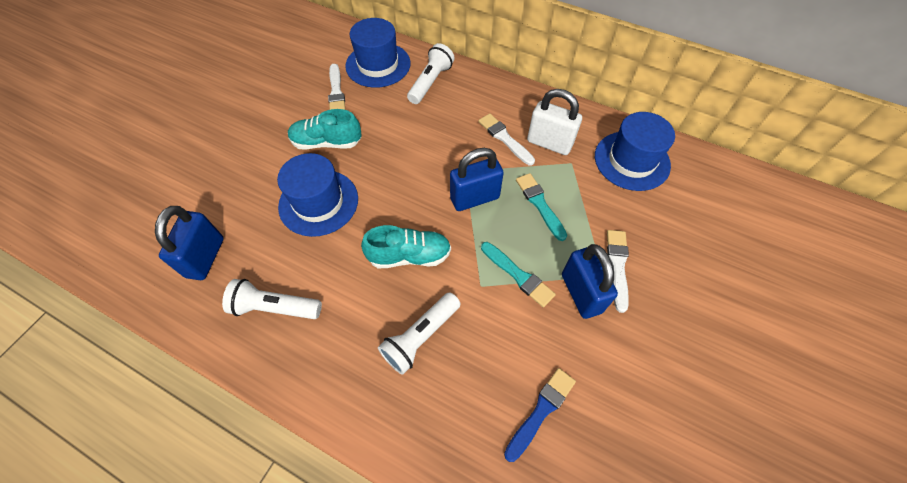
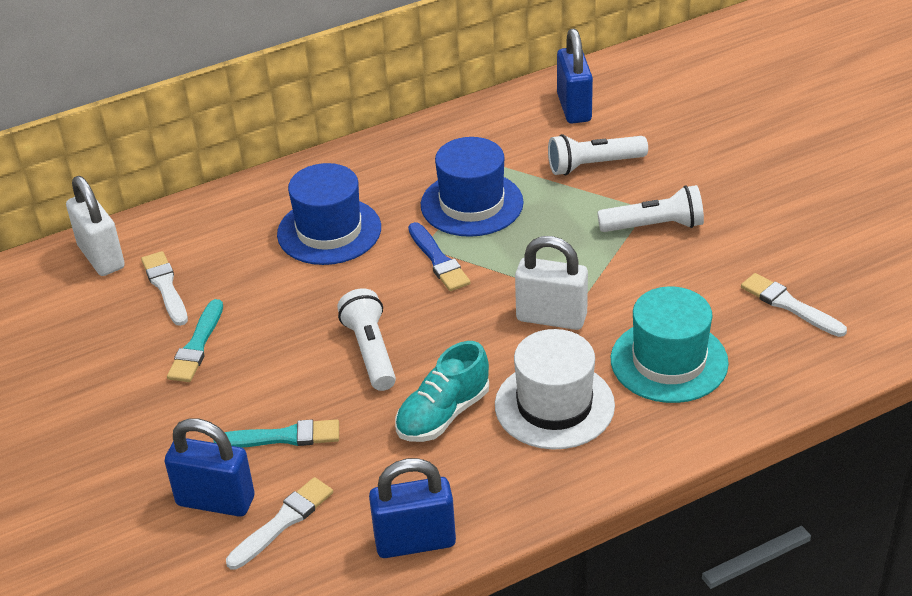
blue hat: [277,153,358,237] [345,18,411,88] [595,112,675,191] = 3 -> [277,163,381,265] [421,137,524,237] = 2
turquoise hat: none = 0 -> [611,287,729,403] = 1
turquoise shoe: [288,109,362,150] [361,225,451,268] = 2 -> [395,341,489,442] = 1
white hat: none = 0 -> [495,329,615,450] = 1
white padlock: [527,89,582,155] = 1 -> [66,176,125,276] [515,236,588,330] = 2

